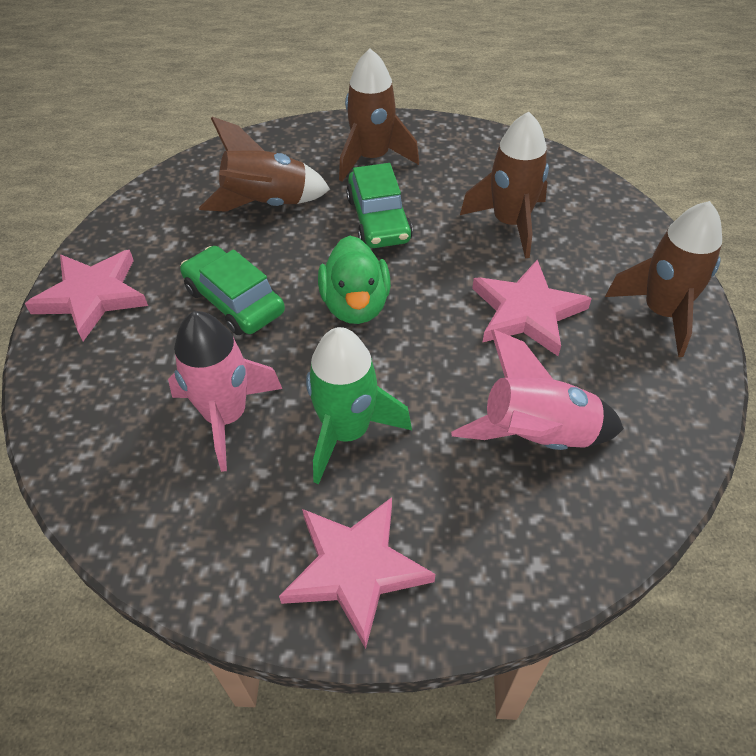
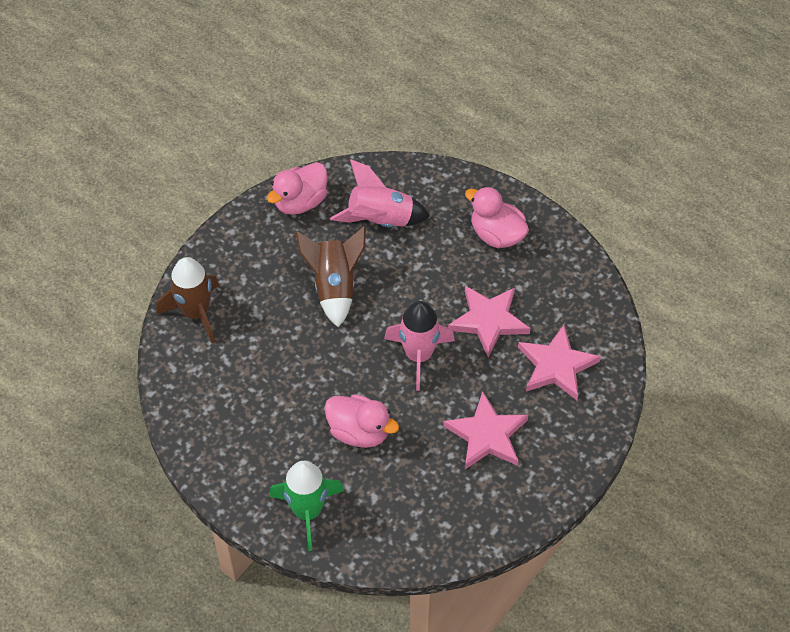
brown rocket: [199,117,330,212] [339,49,419,182] [460,112,549,259] [605,201,722,357] = 4 -> [156,257,219,343] [295,226,366,327] = 2
green car: [180,246,285,335] [346,163,413,248] = 2 -> none = 0
green duck: [318,235,391,324] = 1 -> none = 0
pink duck: none = 0 -> [267,162,328,215] [324,394,399,448] [465,186,529,248] = 3

